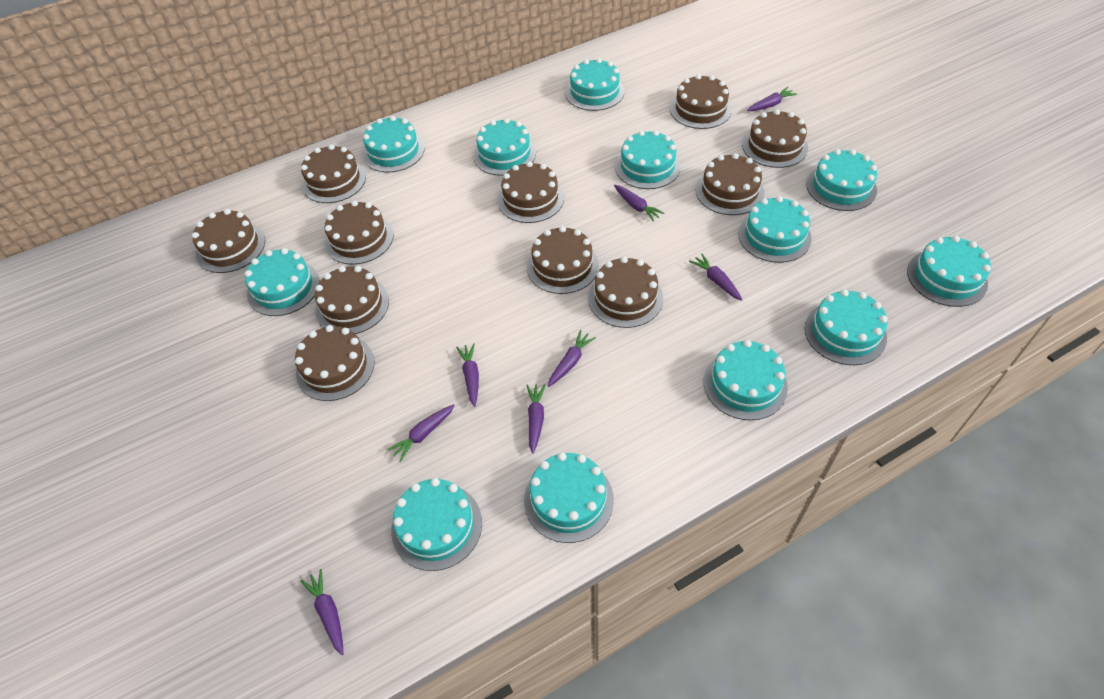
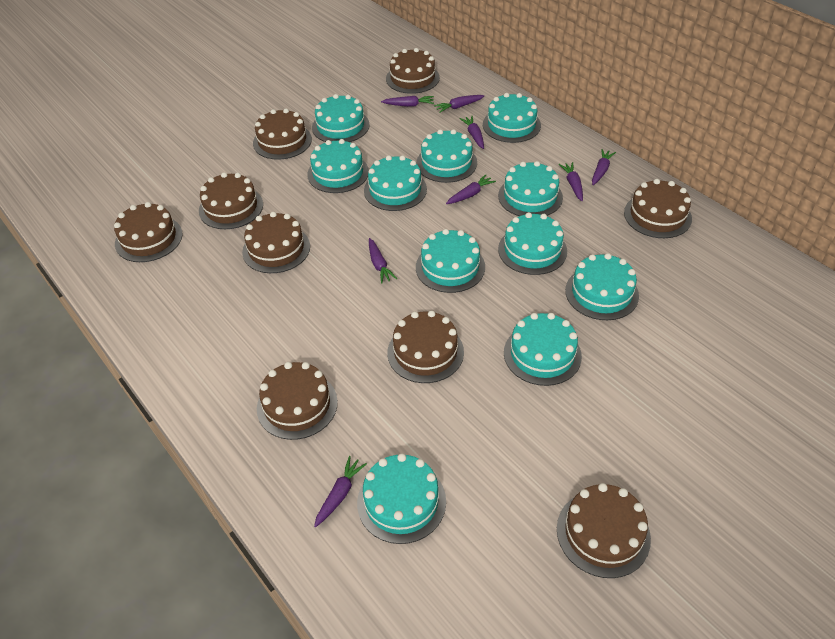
brown cake: [192,209,265,273] [295,325,375,401] [301,144,366,203] [315,266,389,334] [325,201,394,265] [498,161,564,223] [527,226,599,294] [588,257,663,328] [670,74,732,129] [696,153,764,215] [742,109,808,168] = 11 -> [114,202,183,262] [199,172,263,229] [242,212,310,273] [253,108,312,160] [257,362,338,440] [386,48,440,94] [387,310,464,383] [557,483,651,578] [624,179,692,238] = 9
turquoise cake: [245,248,320,316] [362,116,425,173] [391,478,482,571] [473,118,536,176] [524,452,614,543] [565,58,624,111] [615,130,681,189] [704,340,788,420] [739,196,812,263] [805,289,888,365] [806,149,877,211] [907,236,991,307] = 12 -> [307,139,369,193] [312,94,370,142] [357,453,446,544] [364,155,427,211] [416,129,477,183] [416,229,485,293] [483,93,541,143] [498,161,563,216] [498,212,567,275] [504,313,582,386] [565,253,639,320] = 11

